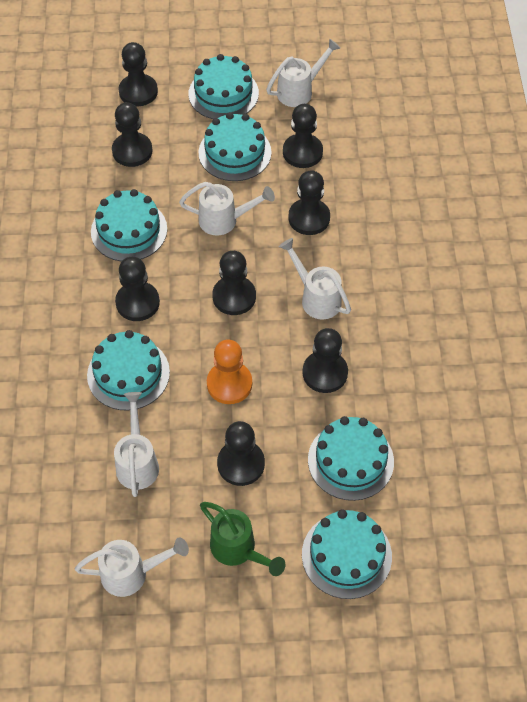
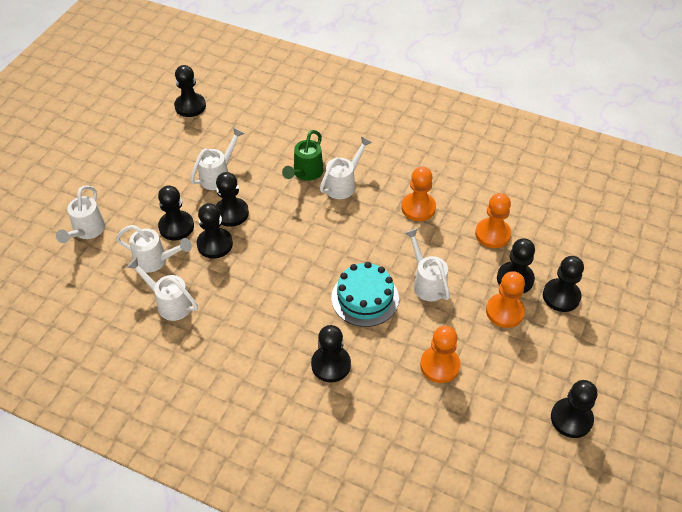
orange pawn: [207,339,252,404] = 1 -> [401,167,436,221] [420,326,460,383] [475,193,511,248] [486,271,525,328] = 4
turquoise cake: [87,330,170,411] [91,189,167,261] [189,54,259,119] [199,112,272,181] [302,509,392,599] [308,416,394,501] = 6 -> [331,262,399,327] = 1
white watering can: [75,537,189,597] [114,392,159,497] [179,182,275,236] [266,38,340,107] [279,238,351,319] = 5 -> [56,186,105,243] [116,225,192,273] [127,258,198,321] [190,127,245,190] [320,136,372,199] [405,228,450,301] = 6

